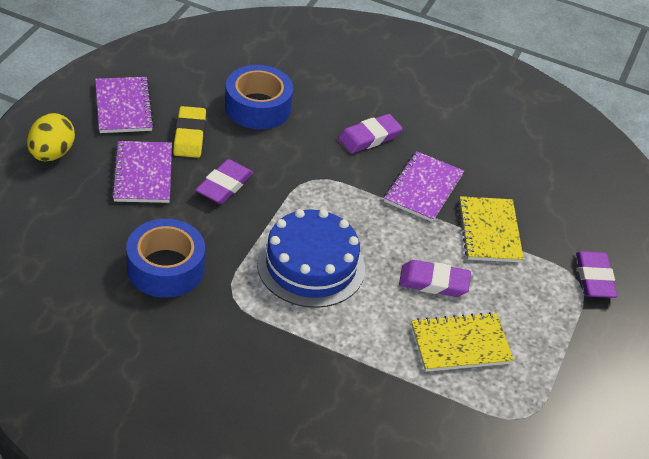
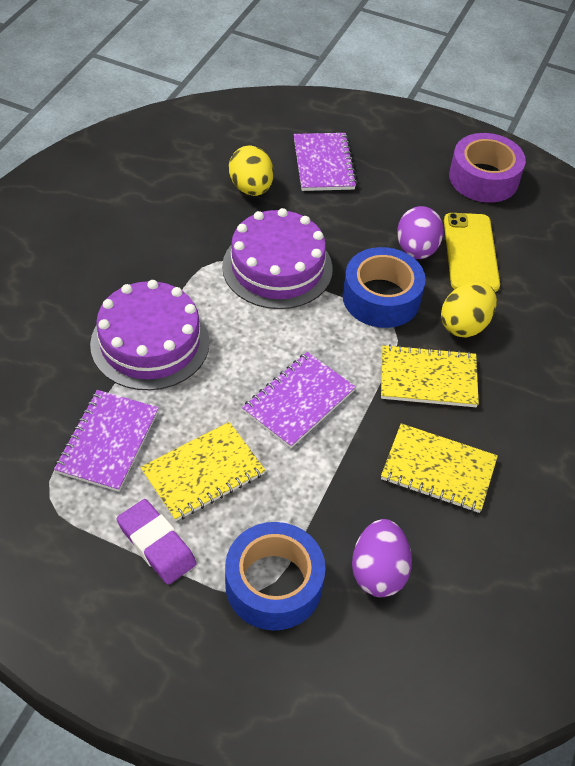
blue cake: [257,209,365,308] = 1 -> none = 0
purple cake: none = 0 -> [90,280,210,390] [222,208,333,309] = 2
purple egg: none = 0 -> [352,519,412,597] [397,206,444,259] = 2
purple eraser: [195,159,253,204] [338,114,403,153] [399,260,471,297] [576,251,618,298] = 4 -> [117,499,197,585] = 1
purple tape: none = 0 -> [449,133,526,203] = 1
yellow egg: [27,113,75,161] = 1 -> [229,146,274,196] [441,282,497,337] = 2
yellow eraser: [173,106,206,158] = 1 -> none = 0
yellow notebook: [411,312,514,372] [458,196,524,263] = 2 -> [140,422,266,521] [381,344,479,407] [381,423,498,513] = 3
yellow phone: none = 0 -> [444,213,500,292] = 1

